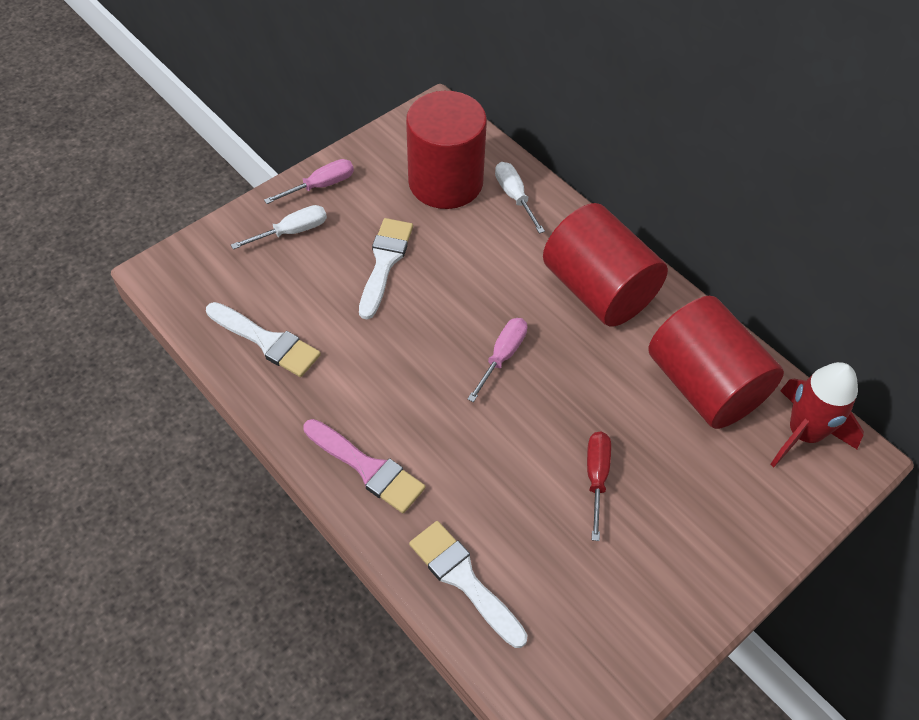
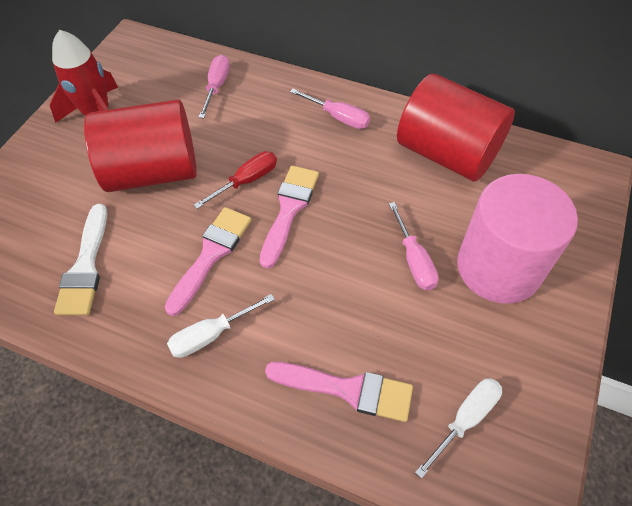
pink brush: [303,419,425,513] = 1 -> [165,207,251,316] [260,166,319,268] [265,362,413,422] = 3
pink cylinder: none = 0 -> [457,174,578,304] = 1
pink screwdriver: [264,159,354,204] [468,318,527,402] = 2 -> [198,55,230,118] [290,89,370,129] [389,202,439,290] = 3
red cylinder: [406,91,487,209] [543,203,668,327] [649,296,784,429] = 3 -> [84,99,197,192] [397,74,515,182] = 2
white brush: [206,302,321,377] [359,218,413,319] [409,521,528,648] = 3 -> [54,204,107,315] = 1

